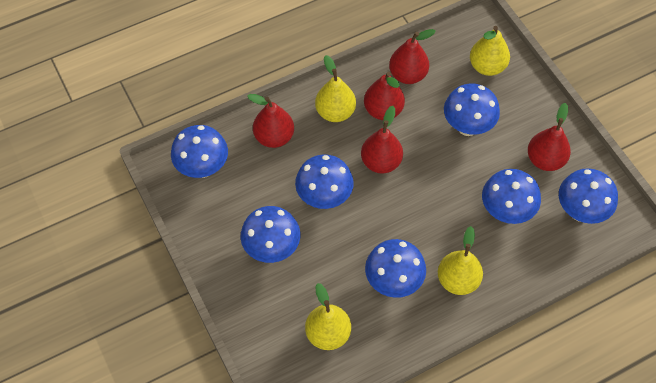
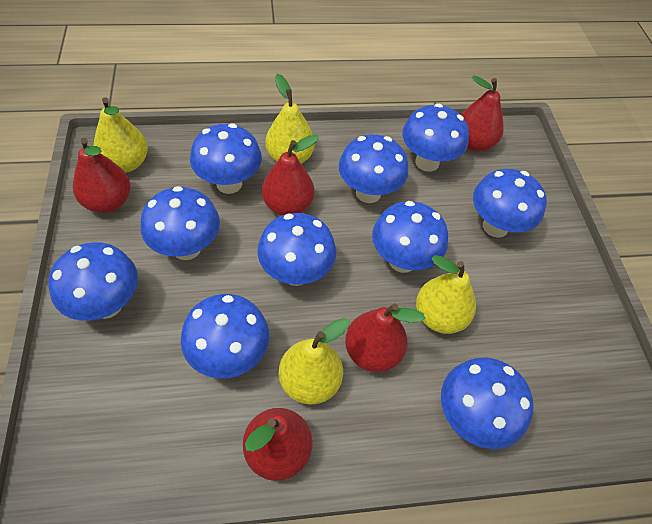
blue mushroom: [171,125,228,178] [241,206,300,263] [295,154,354,209] [365,239,426,298] [444,83,500,136] [482,169,541,224] [559,168,618,224] = 7 -> [49,242,138,321] [141,186,220,260] [181,294,269,378] [190,124,262,194] [257,213,336,286] [339,134,408,203] [372,201,448,273] [402,104,469,172] [441,357,534,449] [473,169,547,238] = 10

